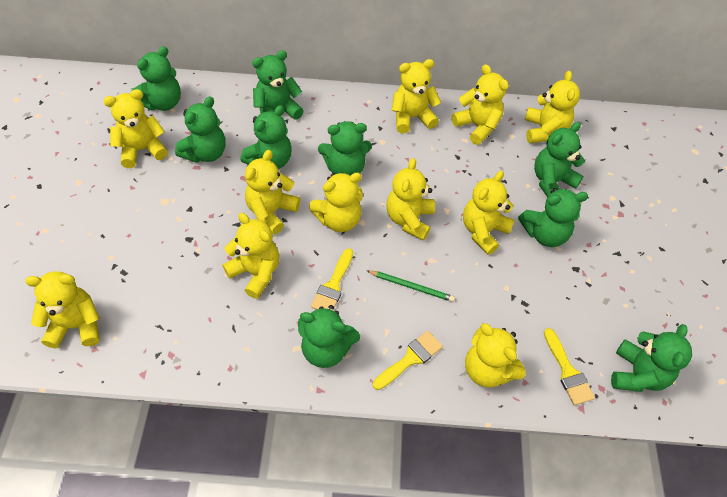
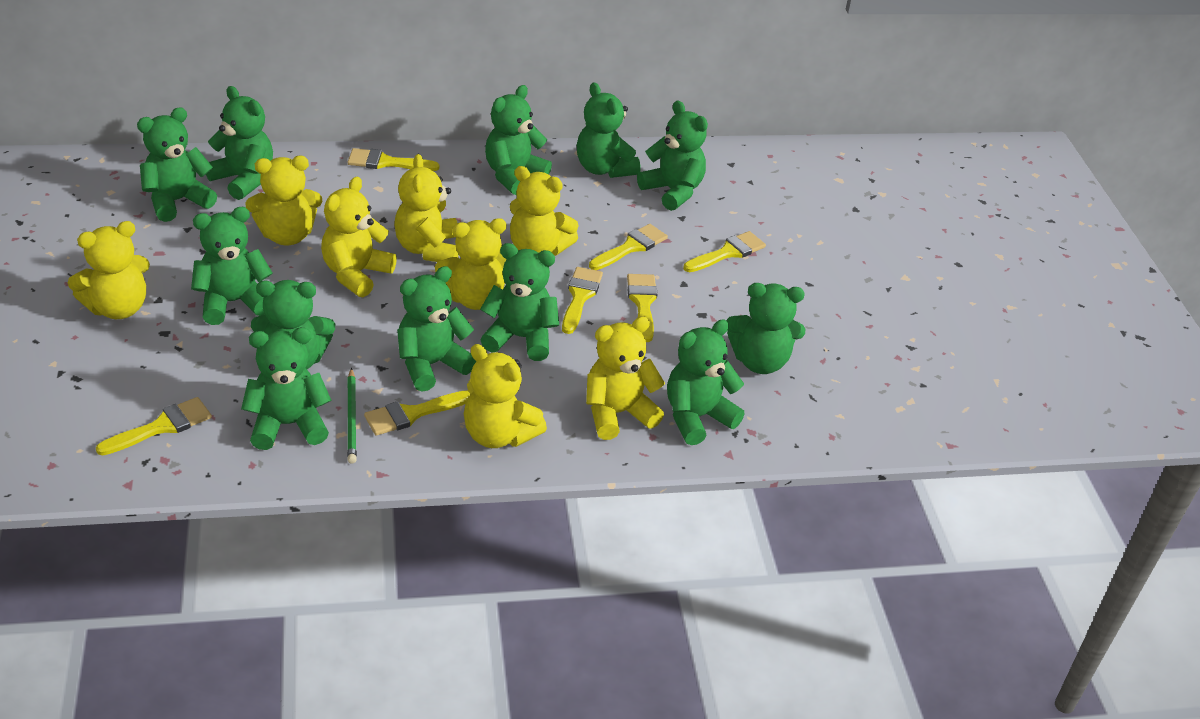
green teddy bear: [131,46,181,111] [175,96,226,163] [240,105,292,169] [252,50,304,120] [298,305,360,368] [318,121,372,176] [518,188,588,247] [534,122,585,197] [611,324,692,392] = 9 -> [137,107,217,222] [191,207,273,325] [206,86,273,200] [241,327,331,450] [251,280,335,369] [397,266,477,392] [480,243,559,361] [485,85,552,195] [577,82,640,178] [637,101,708,211] [667,319,744,445] [726,283,806,374] = 12
yellow brush: [311,248,353,310] [373,331,443,390] [544,328,595,405] = 3 -> [96,397,212,456] [348,148,440,171] [364,390,471,436] [562,267,603,334] [589,224,668,270] [627,274,658,342] [683,231,766,272] = 7
yellow teddy bear: [25,271,100,349] [104,89,168,168] [223,213,279,299] [245,150,300,235] [309,173,363,232] [386,158,435,241] [391,59,441,133] [452,64,509,145] [463,171,514,255] [465,323,526,388] [525,71,580,143] = 11 -> [68,221,150,319] [245,156,323,245] [321,176,397,297] [394,154,459,262] [435,218,507,310] [464,344,547,448] [510,166,579,256] [586,316,665,440] = 8

